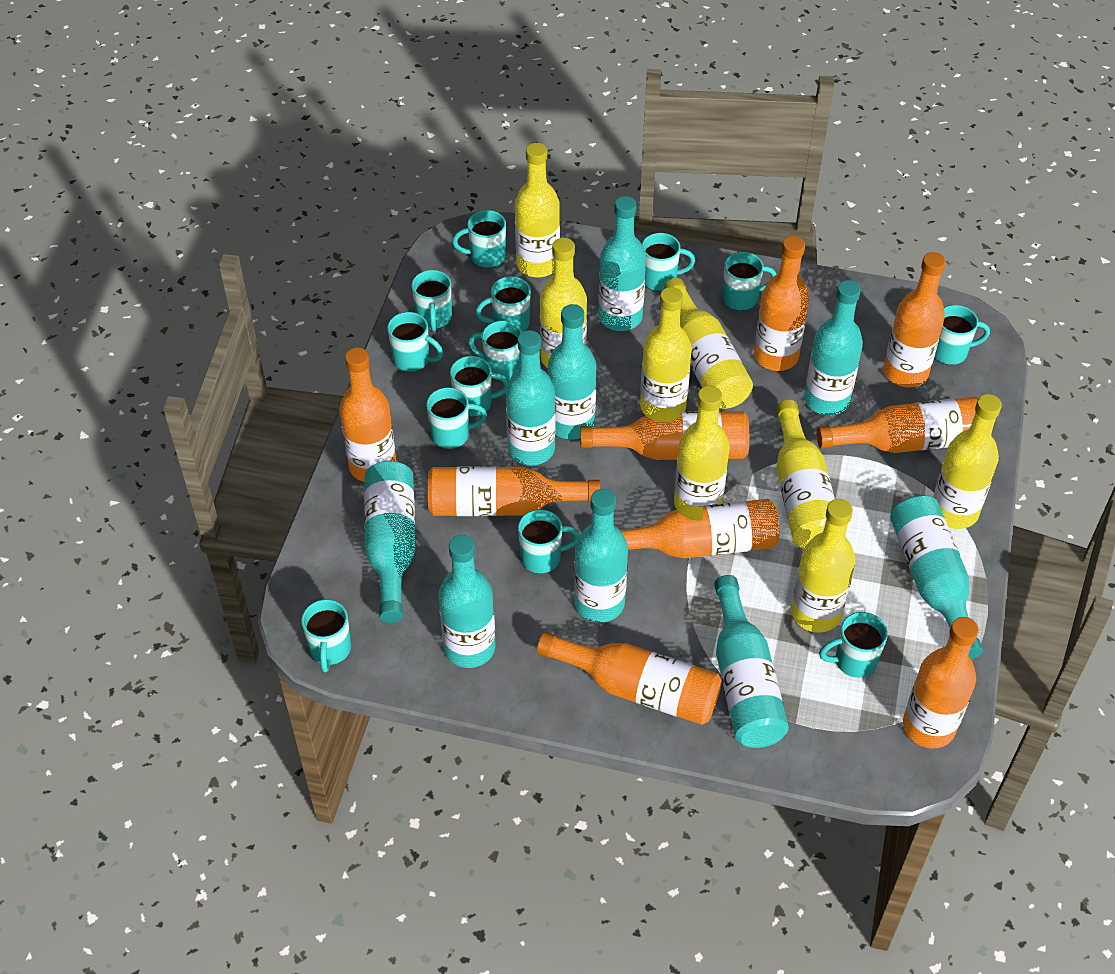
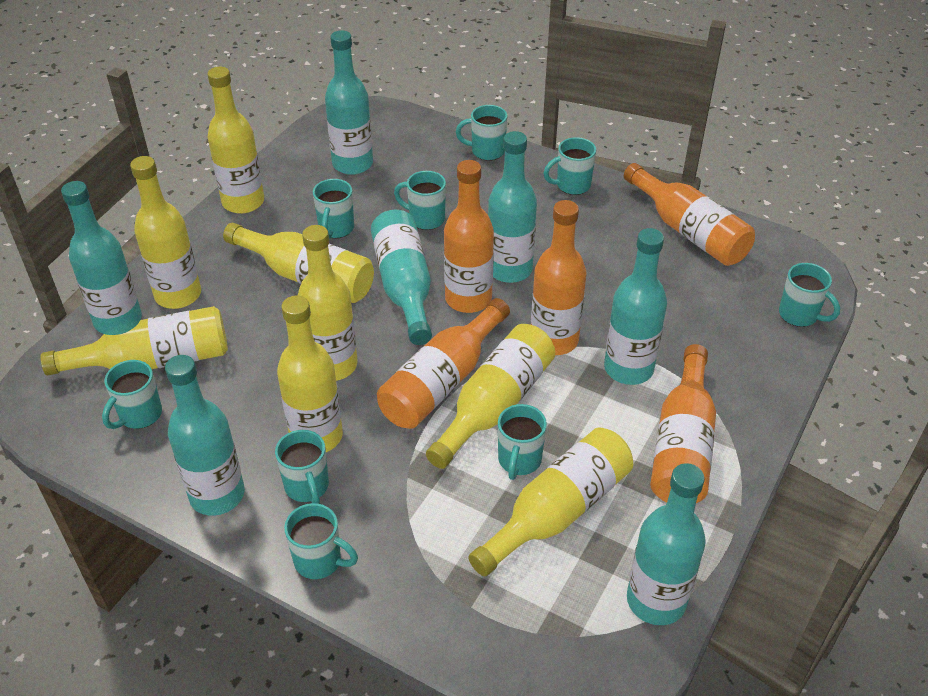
orange bottle: [339,348,396,482] [428,466,600,516] [537,632,722,725] [580,411,749,460] [621,499,779,558] [754,236,809,371] [816,396,978,453] [884,252,946,388] [903,617,979,749] = 9 -> [377,298,510,429] [444,160,494,313] [531,200,586,355] [624,163,755,266] [650,344,716,503] = 5
turquoise bottle: [364,461,415,623] [439,535,495,668] [506,330,556,466] [548,304,596,440] [574,489,628,623] [598,196,646,331] [714,575,789,748] [804,280,863,416] [890,495,983,659] = 9 -> [61,181,142,334] [165,355,245,516] [325,30,373,175] [371,210,432,345] [488,131,537,283] [604,228,667,385] [627,463,706,625] = 7
turquoise mug: [301,599,351,673] [387,312,443,372] [412,270,452,332] [427,387,487,449] [450,356,509,417] [452,210,506,268] [468,321,522,381] [475,276,531,332] [518,509,580,573] [642,233,695,291] [722,252,776,311] [819,612,888,678] [934,305,990,365] = 13 -> [102,360,162,429] [275,430,329,504] [284,503,358,579] [313,179,354,238] [394,171,446,230] [456,105,507,161] [498,404,547,480] [543,137,596,195] [779,263,840,327] = 9

